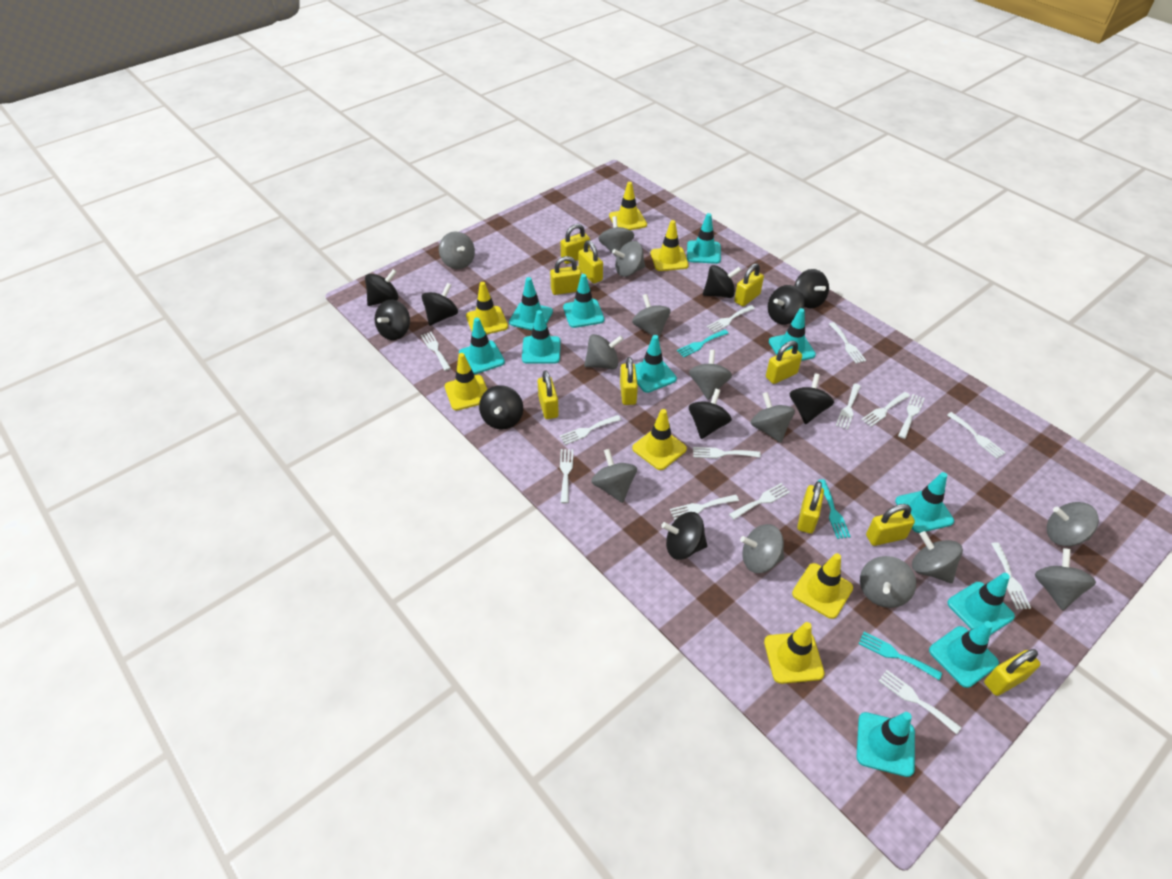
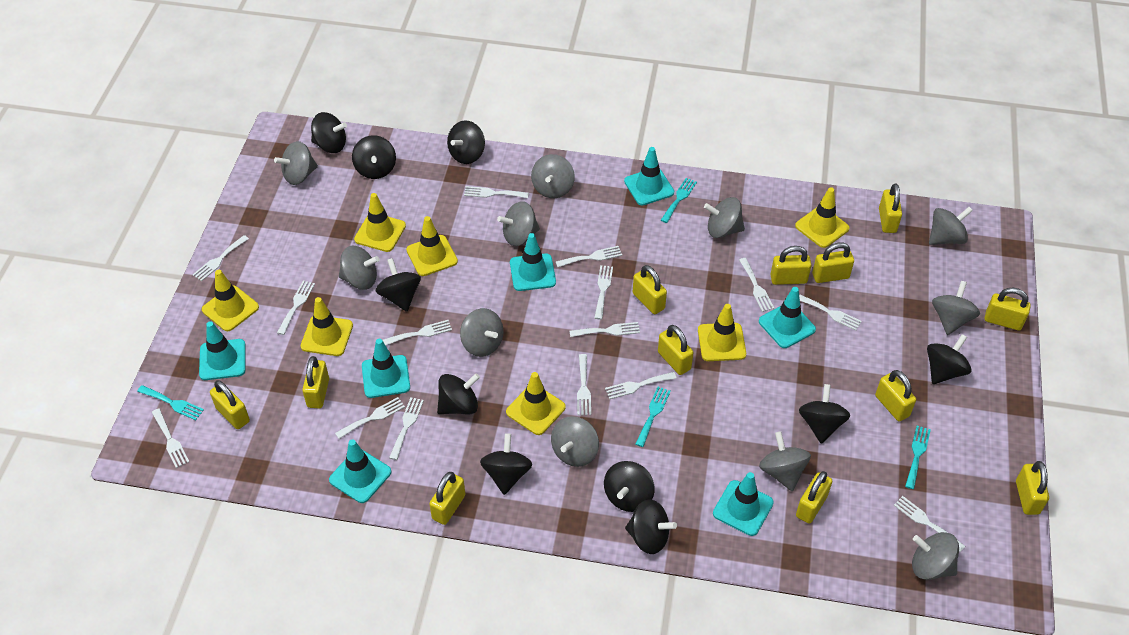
grey spinning top: [439,232,475,269] [584,334,623,369] [591,449,637,503] [598,216,634,257] [612,241,645,277] [632,294,671,338] [689,350,732,400] [740,524,784,573] [751,392,795,443] [860,556,916,608] [912,531,963,583] [1035,548,1096,611] [1047,502,1099,546] = 13 -> [274,141,318,185] [339,246,379,290] [460,308,504,357] [497,201,540,246] [531,154,575,198] [551,416,599,467] [704,197,745,238] [759,431,811,491] [912,532,959,580] [929,207,973,245] [932,281,980,335] = 11
turquoise fork: [677,330,728,357] [818,479,851,539] [859,632,942,680] = 3 -> [137,385,204,420] [636,387,671,447] [661,178,697,223] [905,426,931,489] = 4
turquoise traffic cone: [459,318,505,374] [509,277,553,330] [522,310,560,364] [563,274,604,328] [635,335,677,393] [687,213,721,264] [769,308,816,361] [857,712,915,777] [895,472,954,533] [929,621,999,688] [947,573,1015,635] = 11 -> [199,321,246,380] [329,439,391,503] [362,339,410,398] [510,233,556,291] [624,147,674,206] [713,472,774,536] [759,287,816,348] = 7
white fork: [421,332,451,371] [560,415,621,445] [560,449,573,503] [670,495,739,520] [693,447,761,458] [707,305,755,333] [729,483,790,520] [829,322,866,364] [836,384,861,430] [861,392,910,427] [879,670,961,734] [898,394,925,439] [947,412,1006,458] [991,542,1031,609] = 14 -> [152,408,189,468] [193,235,249,281] [277,281,315,335] [335,397,405,439] [382,320,452,346] [389,397,424,460] [464,186,529,198] [556,246,622,267] [570,322,640,337] [577,354,591,415] [594,265,613,320] [605,372,677,399] [739,258,774,312] [799,294,862,330] [894,496,965,552] = 15
yellow padlock: [537,371,559,419] [550,256,581,295] [561,224,590,264] [578,240,603,283] [620,357,638,405] [734,263,764,306] [766,341,802,384] [797,481,824,534] [866,504,915,546] [984,649,1040,696] = 10 -> [210,380,250,429] [302,356,329,408] [429,472,465,525] [633,265,667,314] [658,325,694,375] [770,246,811,285] [796,471,832,524] [812,242,854,283] [875,370,916,421] [879,184,902,233] [985,288,1031,330] [1016,461,1049,515] = 12

